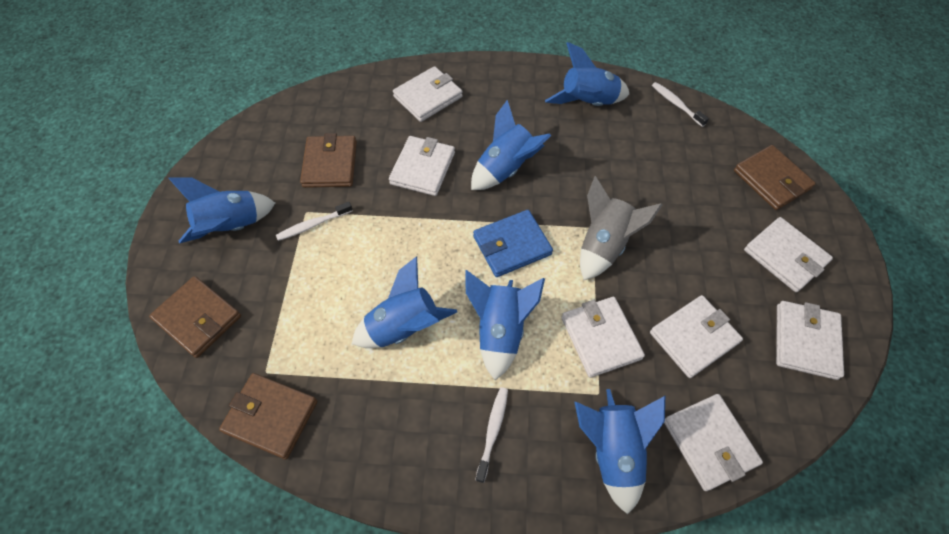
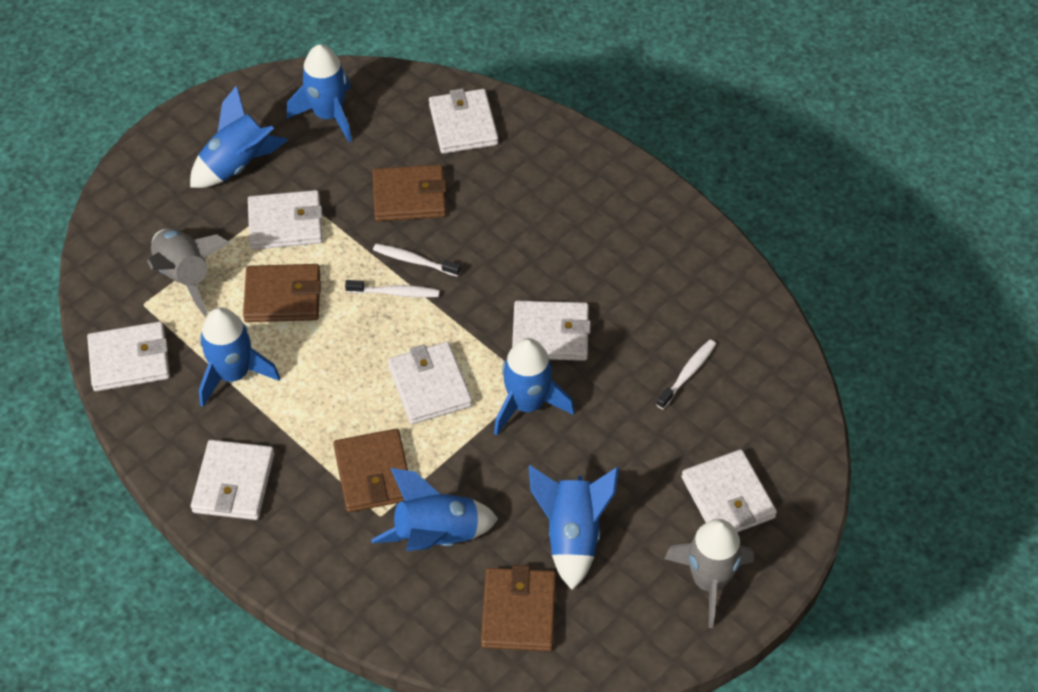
blue wallet: [473,210,553,277] = 1 -> none = 0
grey rocket: [580,176,662,280] = 1 -> [147,228,229,316] [664,519,754,628] = 2

